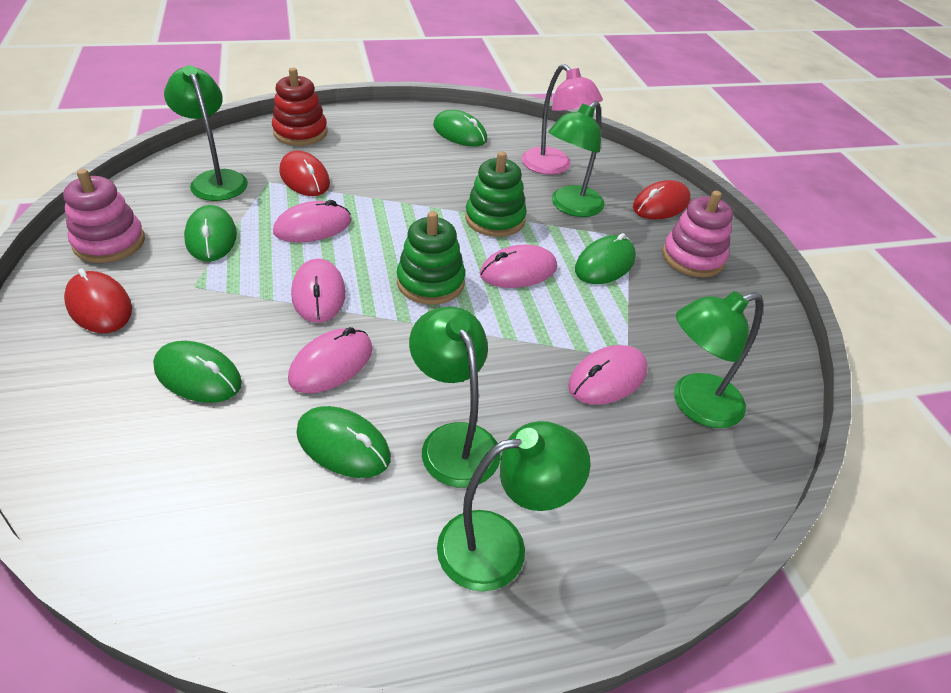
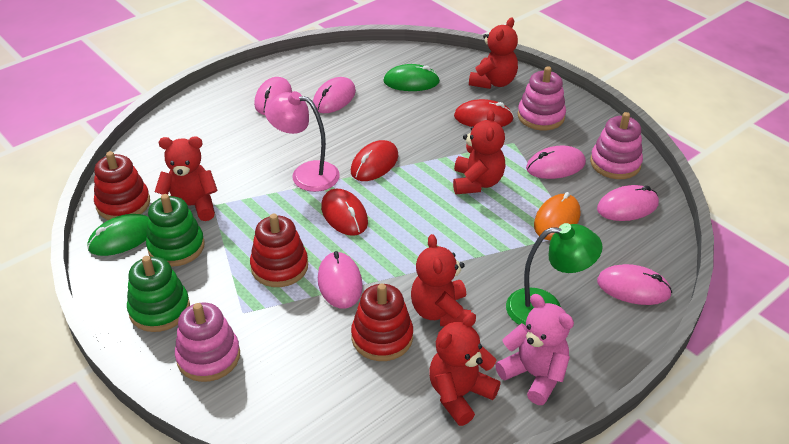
green lamp: [164,65,248,201] [409,306,501,488] [437,421,591,592] [548,101,605,217] [674,291,763,428] = 5 -> [506,223,602,326] = 1
green mouse: [153,341,242,403] [184,205,237,262] [296,406,391,478] [433,110,487,147] [575,233,636,284] = 5 -> [87,214,148,256] [383,64,440,91] = 2
orange mouse: none = 0 -> [534,192,580,240] = 1
pink mouse: [273,200,351,242] [288,327,373,393] [291,259,346,323] [480,245,557,288] [568,345,647,405] = 5 -> [254,77,292,115] [313,77,356,113] [318,251,363,309] [526,145,586,179] [597,185,659,221] [597,264,672,305] = 6
pink stacking toy: [63,169,145,263] [662,191,733,277] = 2 -> [175,303,240,382] [517,66,566,130] [590,112,643,179] = 3
pink teddy bear: none = 0 -> [495,294,574,405] = 1
red stacking toy: [272,68,328,146] = 1 -> [94,151,150,220] [250,214,308,287] [351,284,413,361] = 3
red teddy bear: none = 0 -> [155,137,218,221] [411,234,471,326] [429,312,501,426] [453,110,505,194] [469,17,518,89] = 5

